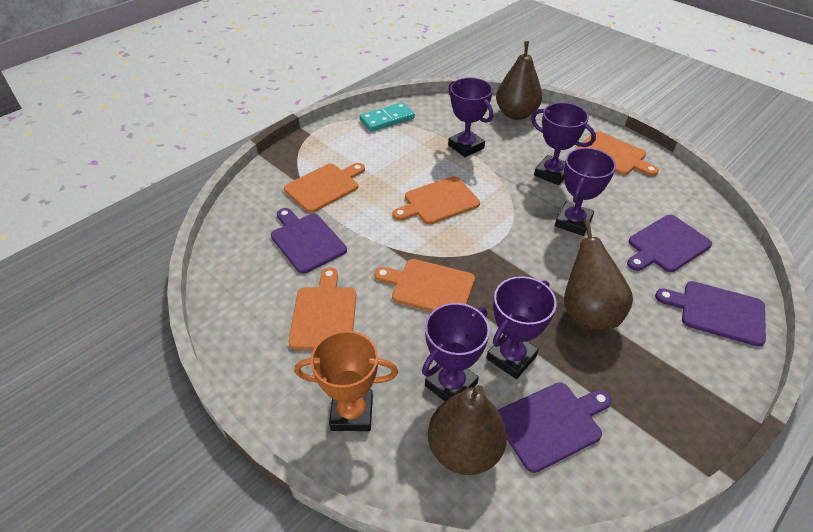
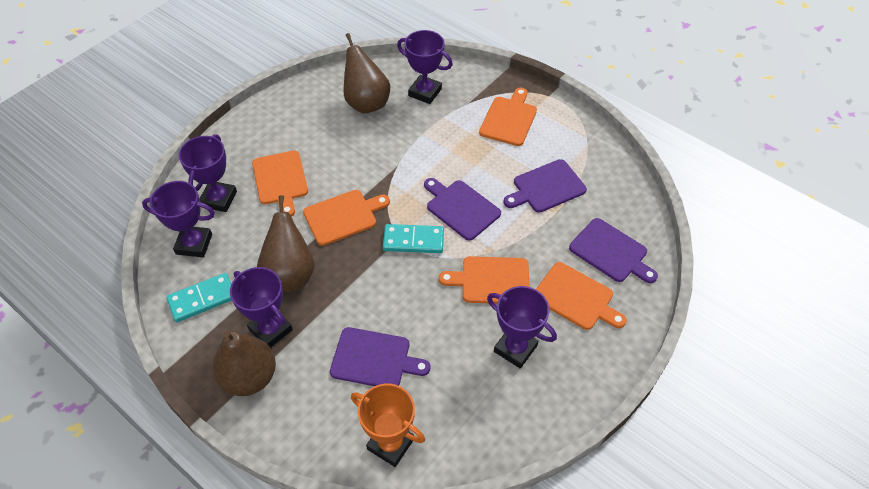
turquoise domino: [360,102,415,132] = 1 -> [166,273,232,322] [383,224,444,253] = 2

